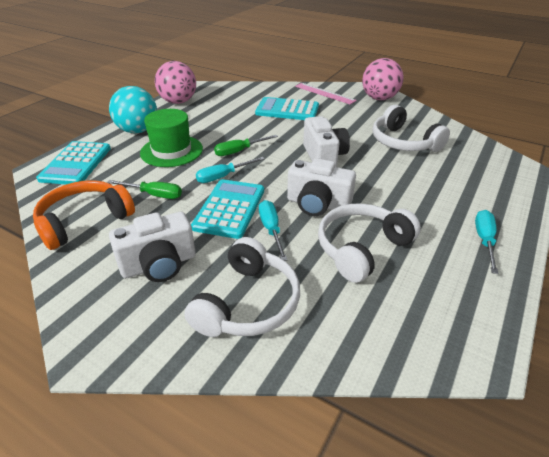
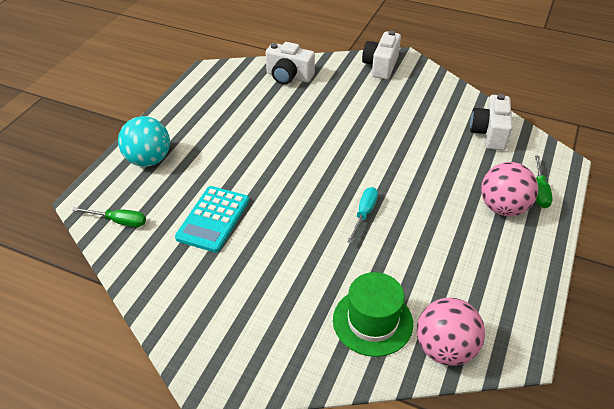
orange headphones: [33,180,135,250] = 1 -> none = 0
pink ruler: [295,83,357,104] = 1 -> none = 0
turquoise calculator: [36,141,111,184] [191,179,264,239] [255,97,319,120] = 3 -> [175,186,249,253] = 1
turquoise screwdriver: [196,157,265,183] [259,200,287,261] [475,210,498,274] = 3 -> [347,187,378,243] = 1
white headphones: [184,237,300,337] [318,203,421,283] [373,105,450,152] = 3 -> none = 0

